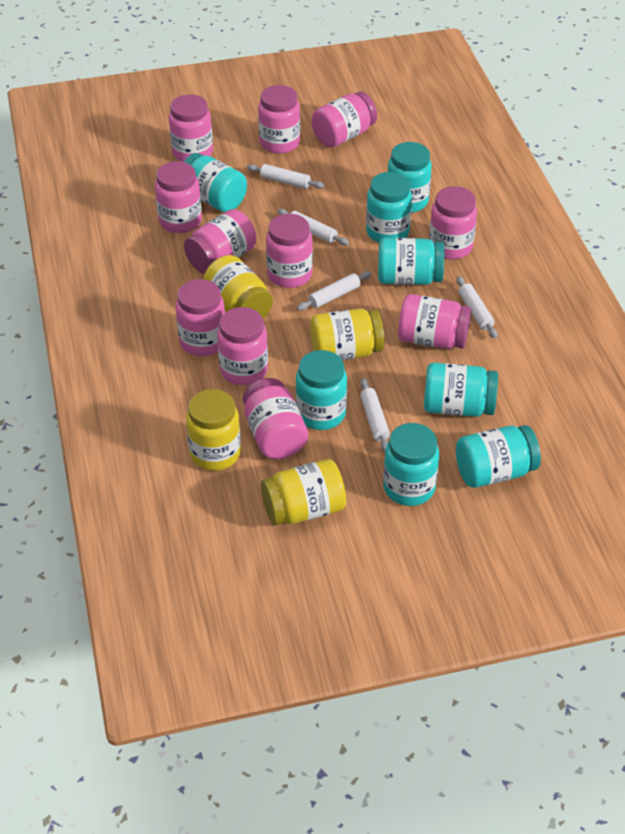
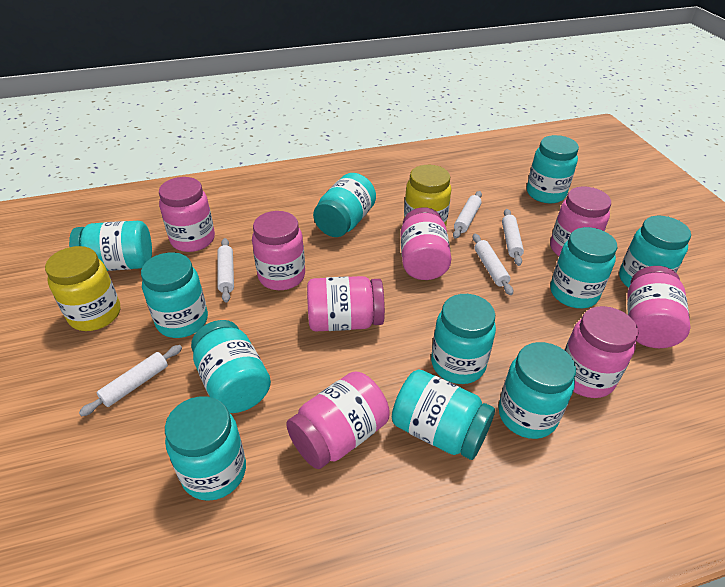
pink jar: [155,161,202,233] [169,94,213,162] [176,279,225,356] [184,209,256,274] [217,307,268,385] [243,378,308,459] [258,85,300,154] [266,214,313,288] [312,92,377,148] [398,294,471,349] [429,186,477,259] = 11 -> [159,177,215,252] [252,211,305,290] [286,371,390,469] [307,276,385,331] [400,207,451,280] [550,186,611,256] [565,306,638,398] [627,266,691,348] = 8
turquoise jar: [184,153,247,212] [296,350,347,430] [366,172,412,243] [378,238,444,285] [383,423,439,506] [388,142,432,213] [424,363,498,417] [456,425,541,488] = 8 -> [69,221,152,271] [141,252,208,338] [165,396,246,501] [191,320,271,413] [313,173,376,237] [392,369,495,460] [431,294,496,384] [498,342,576,439] [527,135,579,203] [550,227,617,308] [619,216,691,288] = 11
yellow jar: [186,389,241,471] [203,255,273,319] [261,459,346,526] [310,308,384,360] = 4 -> [45,246,120,331] [404,165,452,226] = 2

